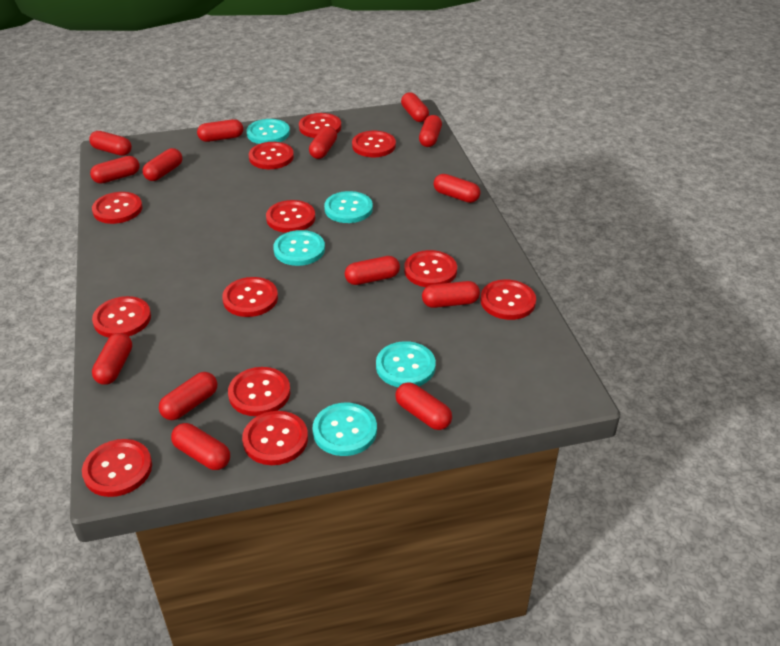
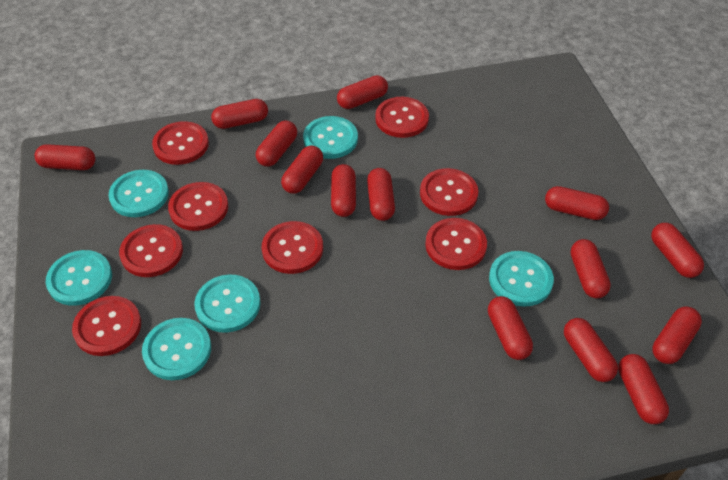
red button: [82,439,152,497] [92,192,143,224] [92,296,151,338] [222,277,278,317] [228,367,290,416] [242,411,308,465] [249,142,294,169] [266,200,315,233] [299,113,341,138] [352,131,396,157] [404,250,457,287] [481,279,536,320] = 12 -> [72,296,141,356] [119,224,183,277] [152,121,209,165] [168,182,228,231] [262,221,323,274] [375,97,429,138] [420,168,478,216] [425,218,487,270] = 8
turquoise button: [246,119,290,144] [273,230,325,266] [313,403,377,456] [324,191,373,223] [376,341,436,387] = 5 -> [46,250,112,306] [108,170,169,217] [142,318,211,380] [194,275,260,333] [303,116,358,159] [489,251,554,307] = 6

